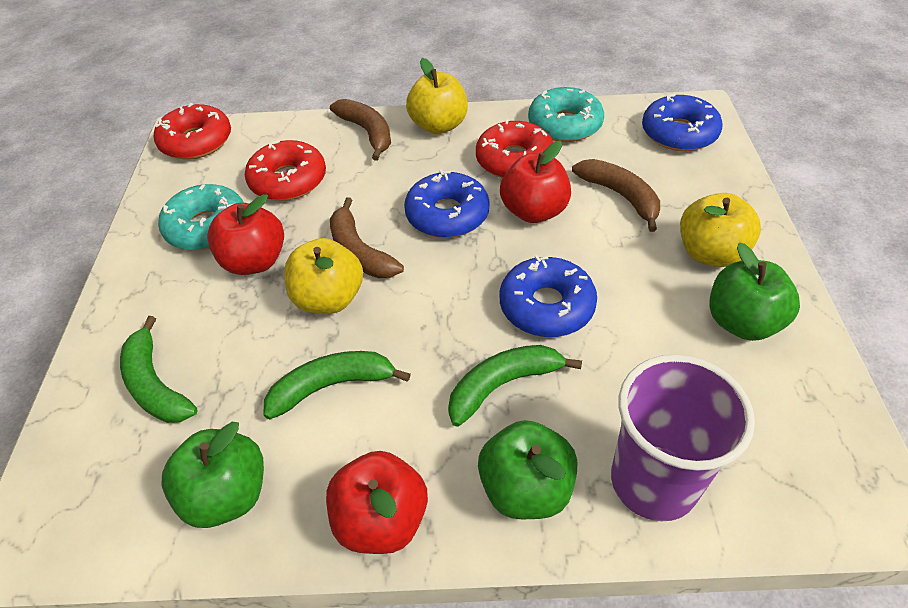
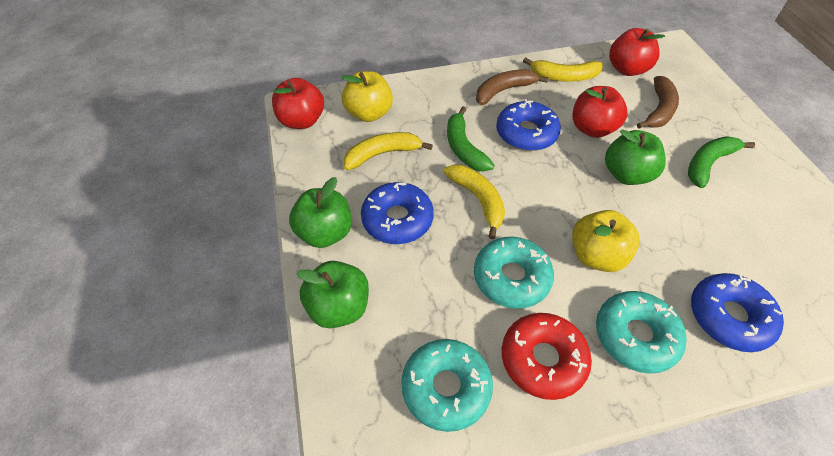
brown banana: [330,99,391,161] [330,197,404,278] [572,159,660,232] = 3 -> [476,69,548,105] [637,76,679,129] = 2
green banana: [120,316,198,423] [263,351,411,419] [448,345,582,427] = 3 -> [447,107,495,171] [688,136,755,188] = 2
purple cup: [611,354,755,521] = 1 -> none = 0
red donut: [154,103,231,160] [245,140,326,201] [476,119,553,178] = 3 -> [502,313,592,400] = 1
turquoise donut: [158,184,244,250] [528,87,604,142] = 2 -> [401,339,493,432] [474,237,554,309] [596,291,687,374] = 3
yellow apple: [284,238,363,314] [406,58,468,134] [680,193,761,267] = 3 -> [341,71,393,122] [572,210,640,272] = 2
yellow banana: none = 0 -> [343,132,433,170] [443,165,505,239] [523,57,603,82] = 3

